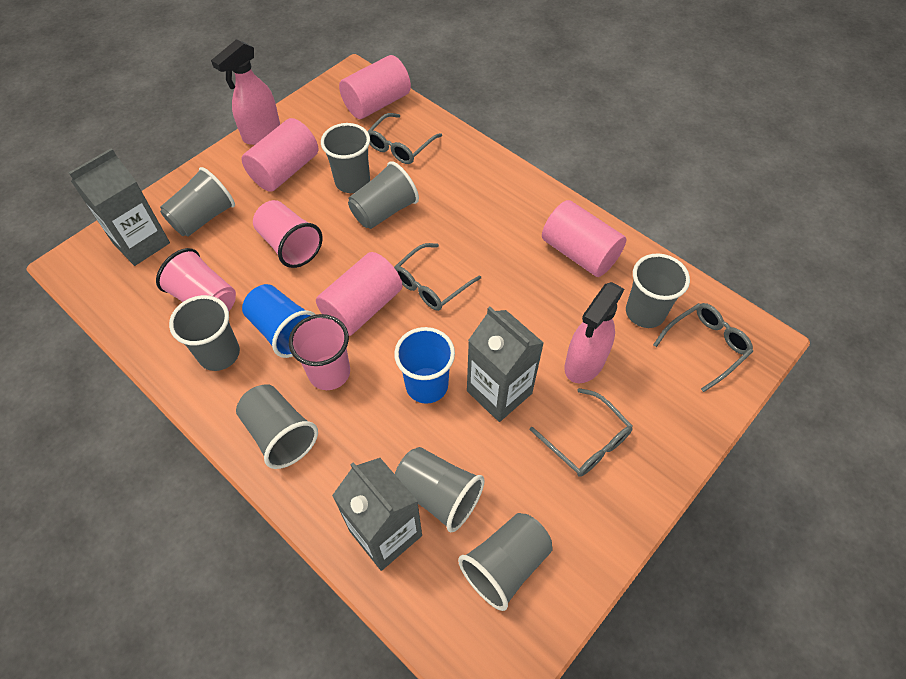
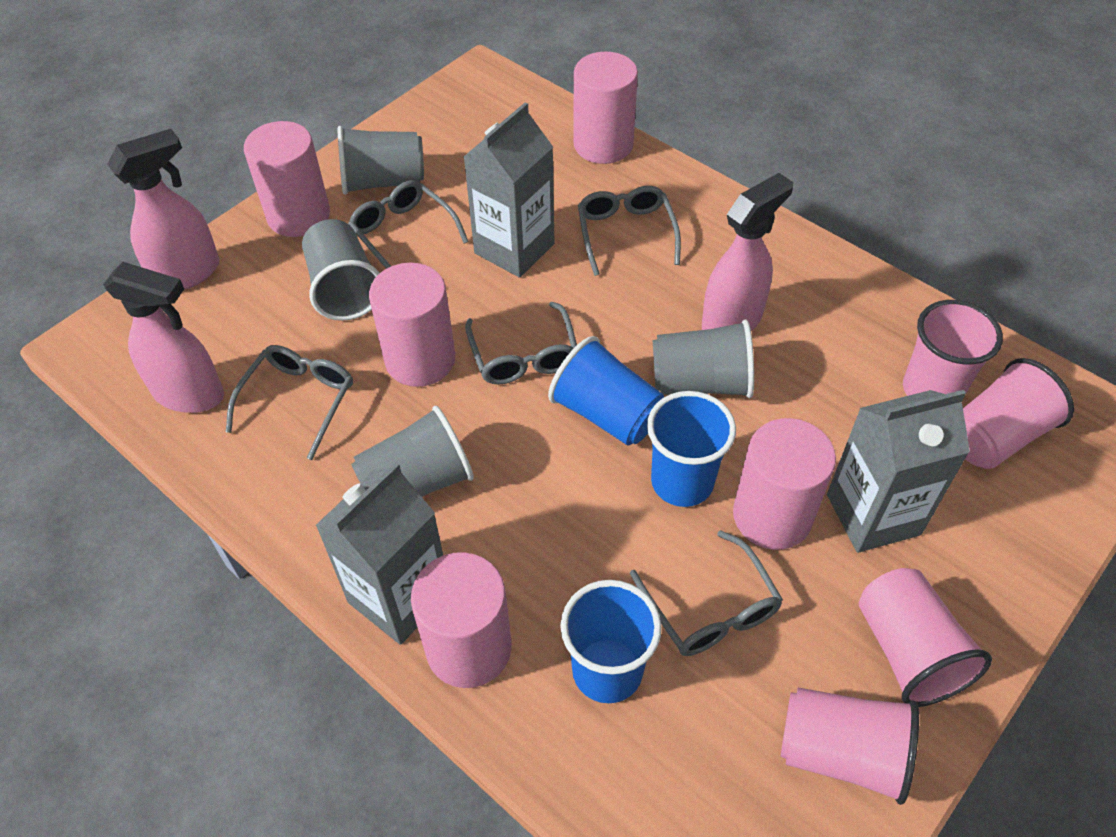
blue cup: [242,284,316,358] [394,327,455,404] = 2 -> [548,336,664,446] [560,580,662,703] [647,391,736,507] = 3
grey cup: [160,167,235,237] [169,295,240,371] [236,384,318,469] [321,123,370,193] [348,161,419,229] [395,447,485,532] [458,513,553,611] [626,253,690,328] = 8 -> [302,219,380,321] [338,126,424,195] [351,406,474,497] [653,319,754,398] = 4
grey glasses: [367,113,442,164] [394,243,481,311] [530,388,633,477] [653,303,753,392] = 4 -> [226,345,353,460] [348,180,469,269] [465,302,577,384] [578,186,681,276] [630,530,783,656] = 5
pink cup: [156,248,236,311] [253,200,323,268] [289,314,350,390] = 3 -> [780,688,919,805] [859,568,992,707] [903,300,1003,396] [963,358,1074,469] = 4
pink cylinder: [241,118,318,192] [316,252,403,336] [339,55,411,119] [542,200,626,277] = 4 -> [244,121,330,237] [369,263,455,387] [411,552,511,688] [574,52,638,164] [733,418,836,550] = 5
pink spray bottle: [211,39,280,145] [564,282,624,383] = 2 -> [103,262,224,413] [107,129,219,290] [702,173,793,331] = 3

